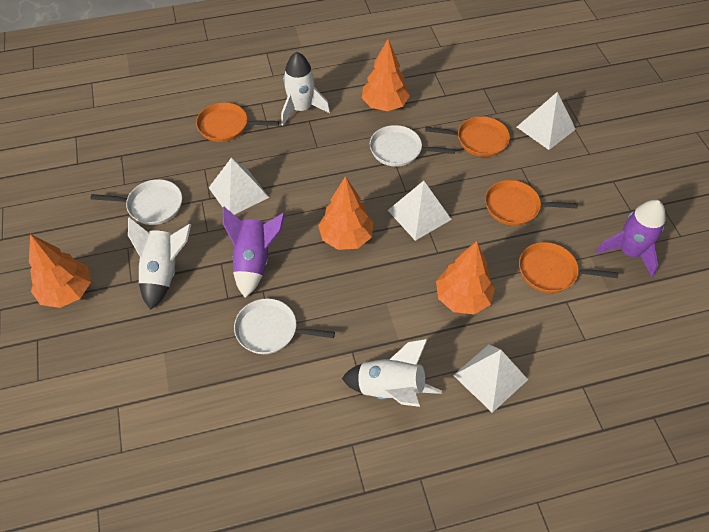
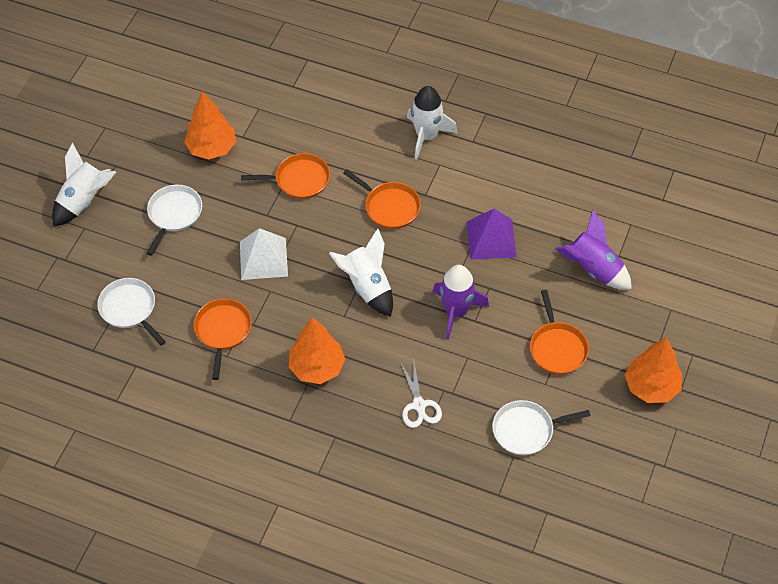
orange tree: [29,234,91,308] [318,176,374,250] [362,39,410,111] [436,241,495,314] = 4 -> [184,92,236,159] [289,317,345,384] [625,337,682,403] = 3
purple pyramid: none = 0 -> [467,209,517,260] = 1
white pyramid: [209,158,269,215] [388,181,452,241] [453,344,528,413] [517,92,576,150] = 4 -> [240,228,288,280] = 1
white scissors: none = 0 -> [400,358,442,428] = 1

